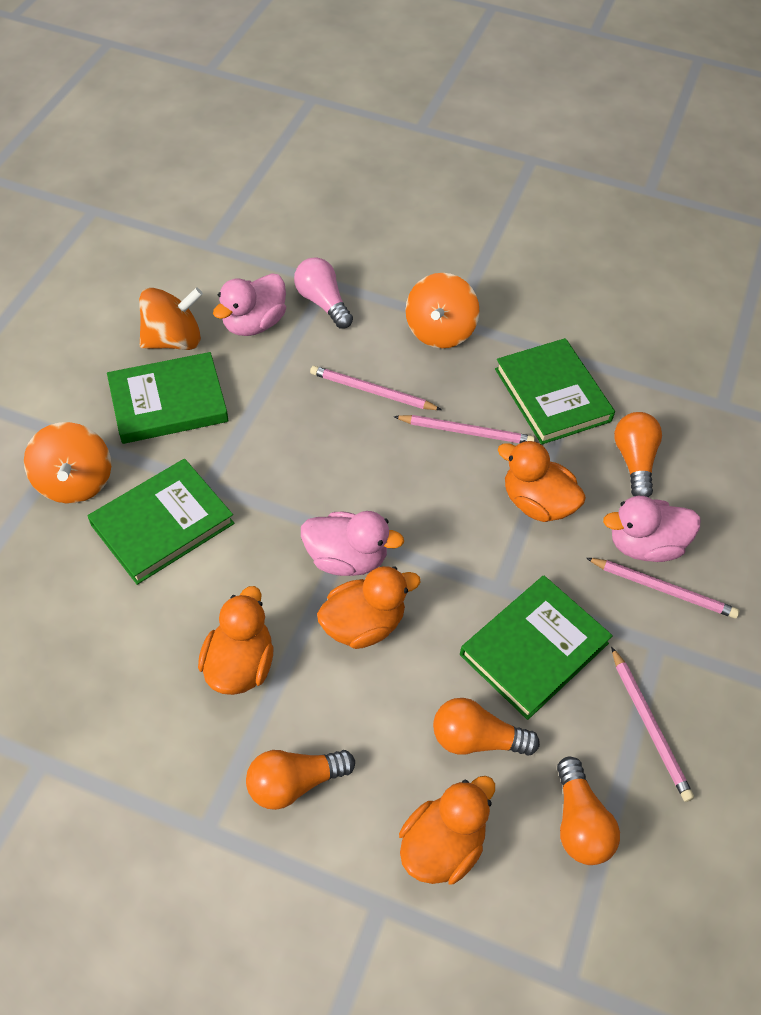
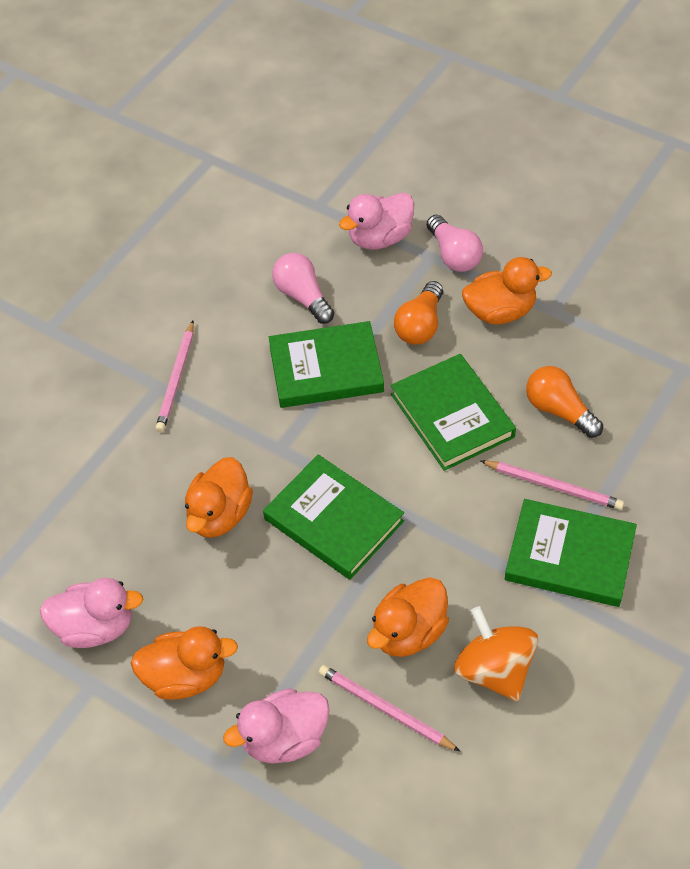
orange light bulb: [246,750,355,810] [433,698,540,756] [557,757,620,865] [614,412,662,497] = 4 -> [394,281,443,344] [526,366,603,438] = 2
orange spinning top: [24,422,111,503] [139,287,203,350] [405,273,480,348] = 3 -> [454,606,538,701] = 1
pink light bulb: [294,257,353,329] = 1 -> [272,253,334,324] [427,215,483,272] = 2
pink pencil: [310,366,442,410] [393,415,535,443] [586,558,740,619] [611,647,694,802] = 4 -> [155,321,194,432] [319,665,460,751] [480,460,624,510] = 3

